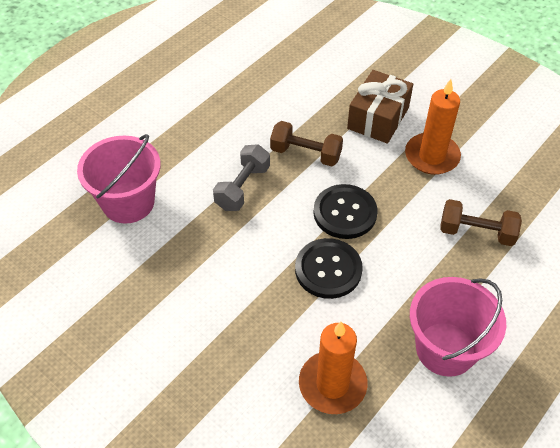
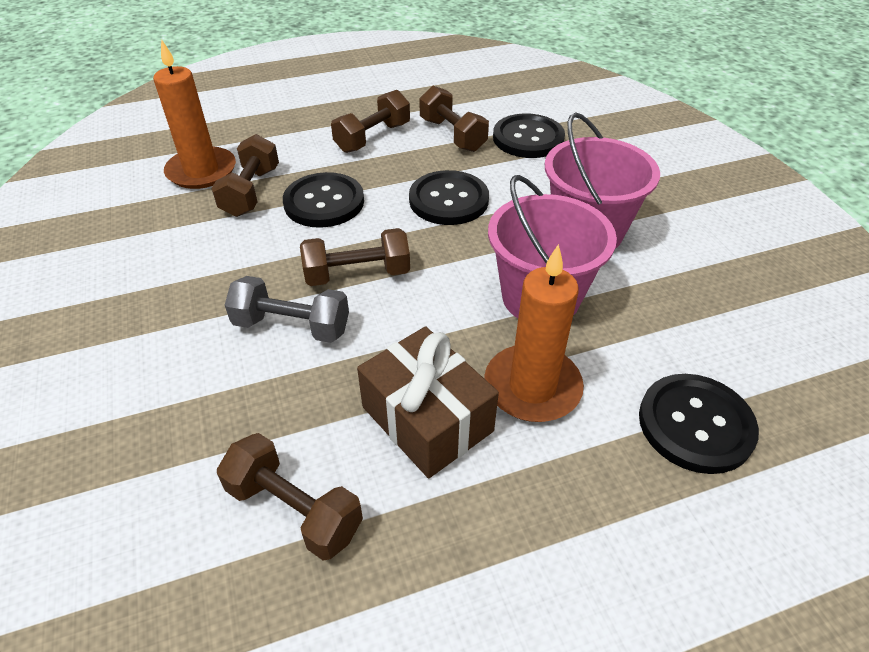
black button: [295,238,363,299] [313,184,377,239] = 2 -> [283,172,364,228] [409,170,489,225] [493,113,565,158] [639,374,759,474] = 4
brown dumbbell: [270,121,343,166] [440,199,522,246] = 2 -> [212,134,279,217] [217,433,363,561] [300,228,410,286] [331,90,410,153] [419,86,489,152] = 5

